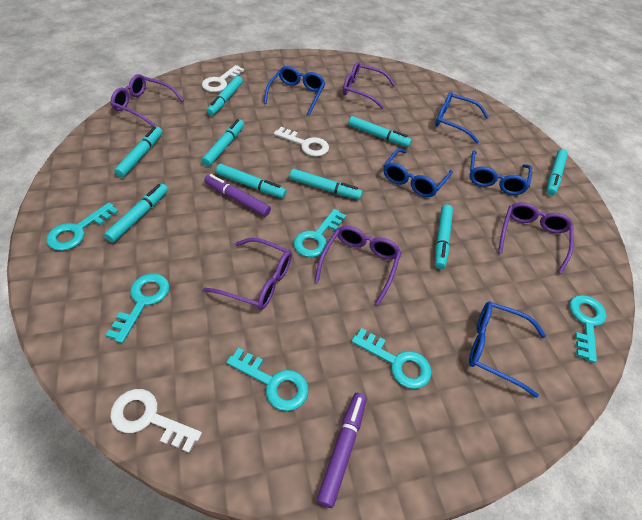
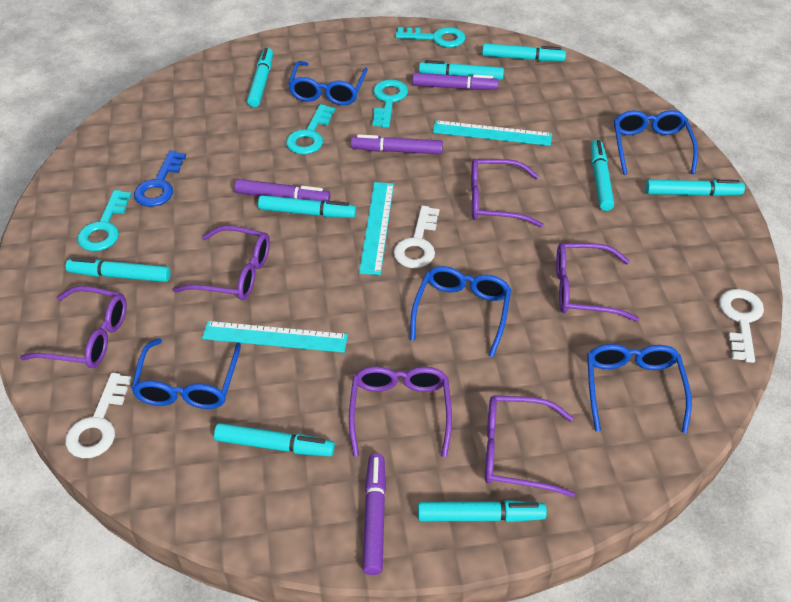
blue key: none = 0 -> [134,150,186,207] = 1
purple glasses: [111,74,184,127] [203,238,292,310] [315,226,402,305] [343,62,395,109] [498,202,574,274] = 5 -> [20,286,127,368] [173,225,270,300] [349,366,452,457] [471,159,543,227] [485,395,575,497] [556,243,639,321] = 6
purple marker: [204,174,271,217] [317,393,367,508] = 2 -> [234,179,331,202] [351,134,443,154] [363,453,386,575] [412,73,499,90] = 4
turquoise key: [46,202,119,251] [106,273,170,343] [226,348,308,411] [294,209,346,257] [351,328,432,389] [570,295,607,363] = 6 -> [77,190,131,251] [286,104,335,154] [372,79,408,128] [395,27,465,47] = 4
turquoise ruler: none = 0 -> [202,321,348,353] [359,182,394,275] [433,120,552,146] = 3

